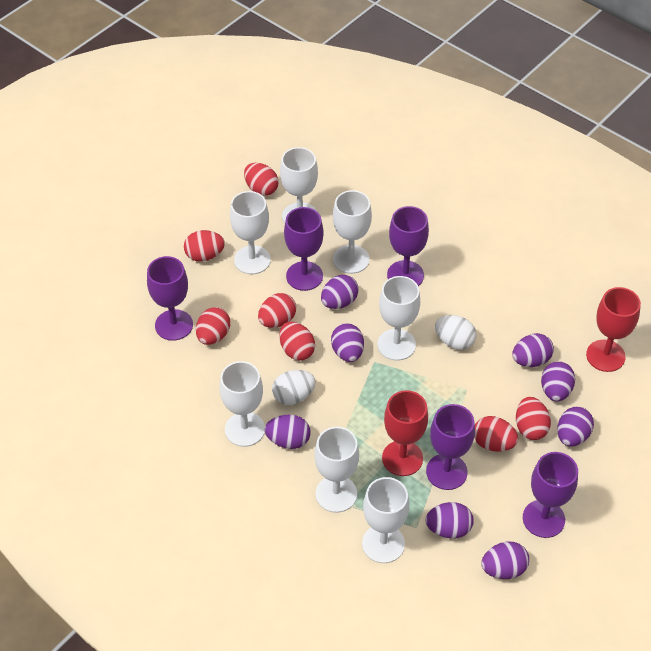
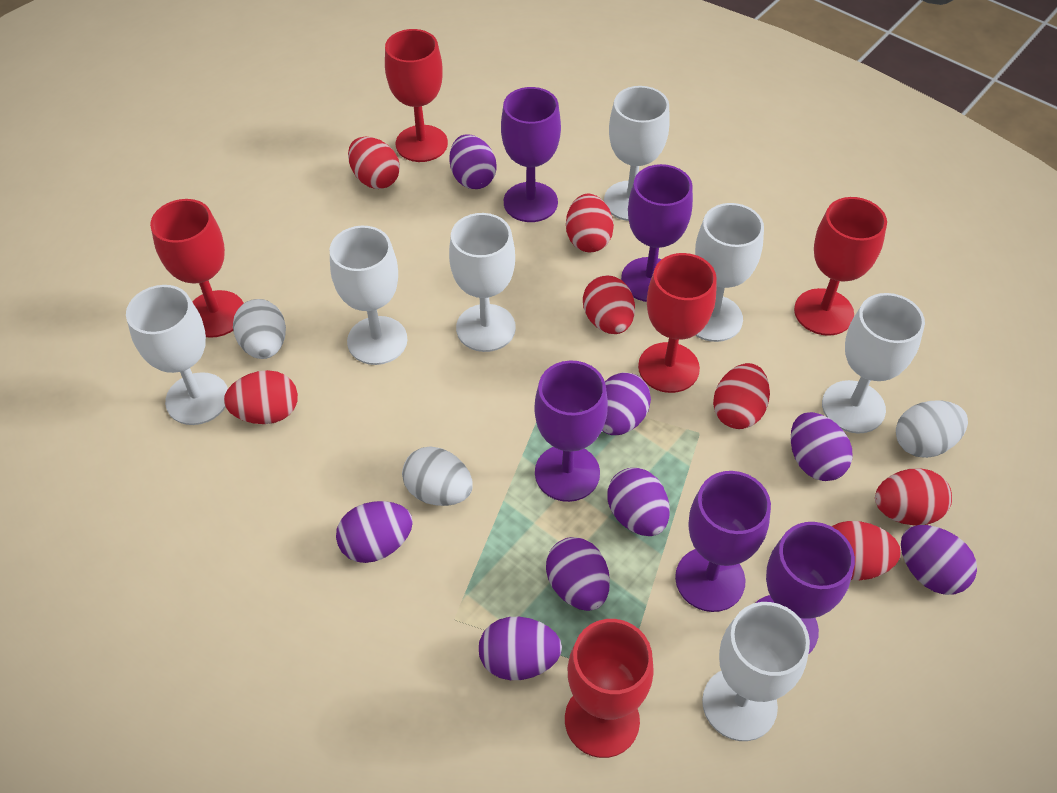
red goblet: [382,390,428,476] [586,287,641,372] = 2 -> [150,199,244,338] [385,29,448,162] [565,619,654,758] [638,253,717,393] [794,197,887,336] = 5
white egg: [272,370,316,405] [435,315,476,350] = 2 -> [233,299,286,359] [402,447,473,506] [896,401,968,458] = 3

